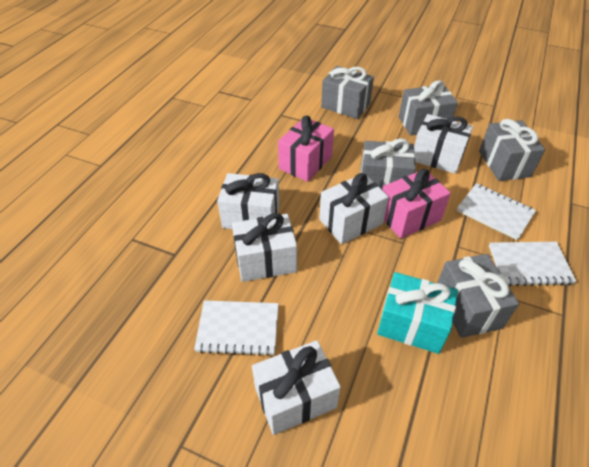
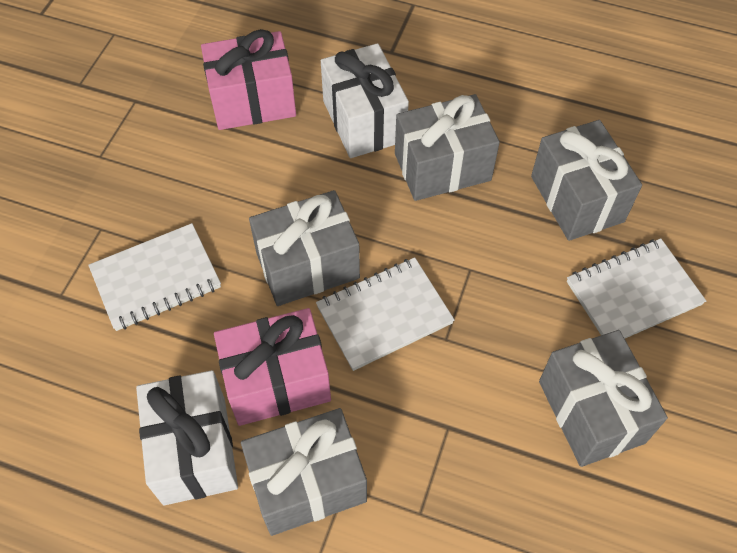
turquoise gift: [377,272,458,354] = 1 -> none = 0
white gift: [217,173,279,229] [232,213,297,282] [252,340,341,435] [319,173,389,244] [414,114,473,174] = 5 -> [136,370,238,505] [321,43,409,158] = 2

